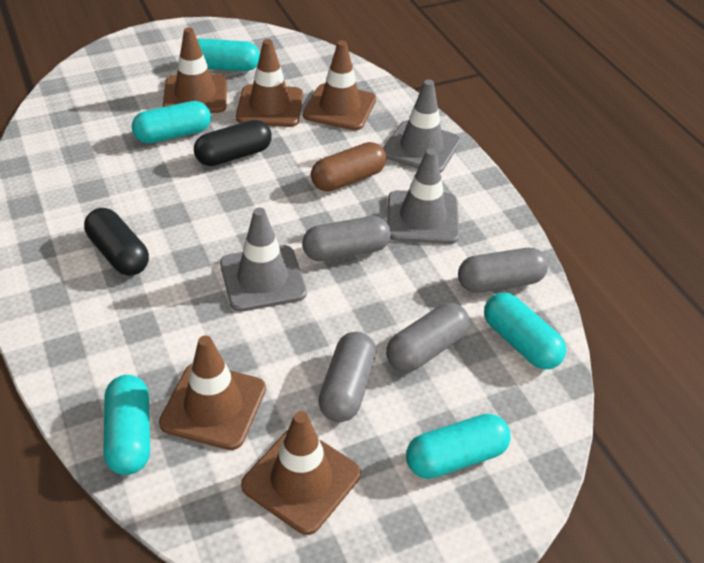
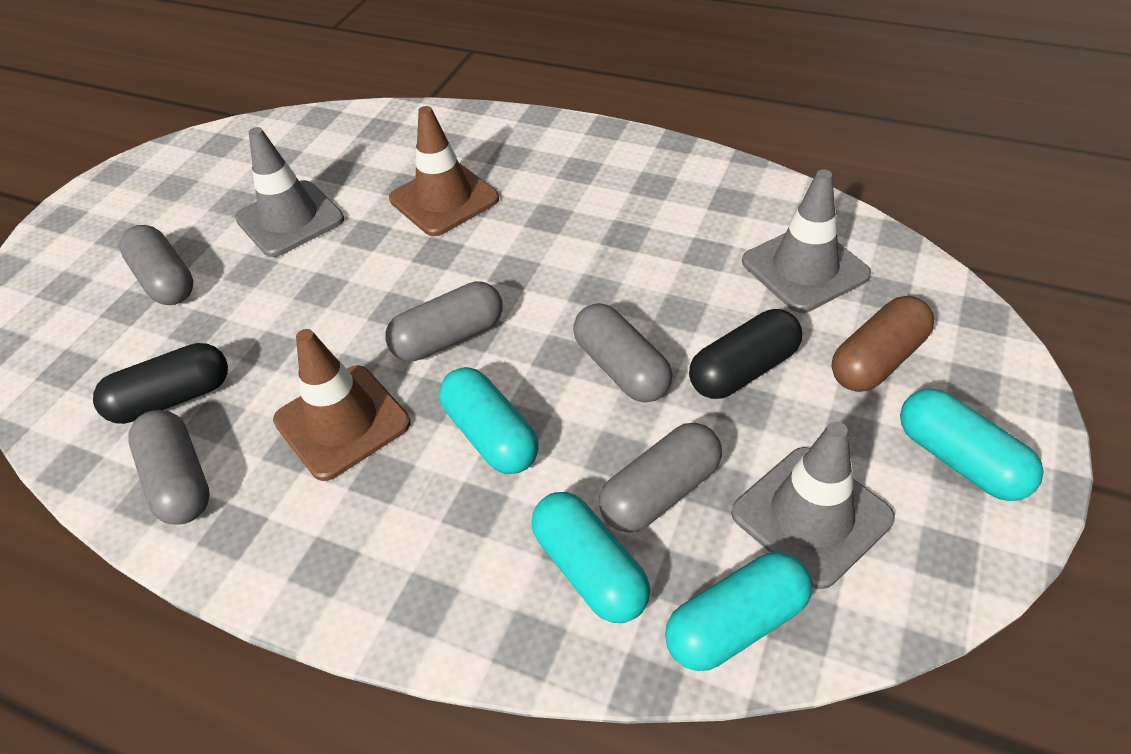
brown traffic cone: [159,335,266,450] [163,27,227,113] [236,39,303,127] [241,411,361,535] [303,40,376,130] = 5 -> [273,329,411,481] [389,106,499,236] = 2
grey capsule: [302,216,391,261] [318,332,376,422] [386,303,470,372] [458,248,548,293] = 4 -> [119,225,193,305] [128,410,210,525] [385,281,503,361] [573,303,672,403] [599,423,722,533] = 5
turquoise capsule: [104,375,150,475] [132,101,211,144] [197,39,260,71] [406,414,511,479] [484,292,566,369] = 5 -> [439,367,539,474] [531,492,650,623] [665,552,812,671] [900,388,1043,501] = 4

